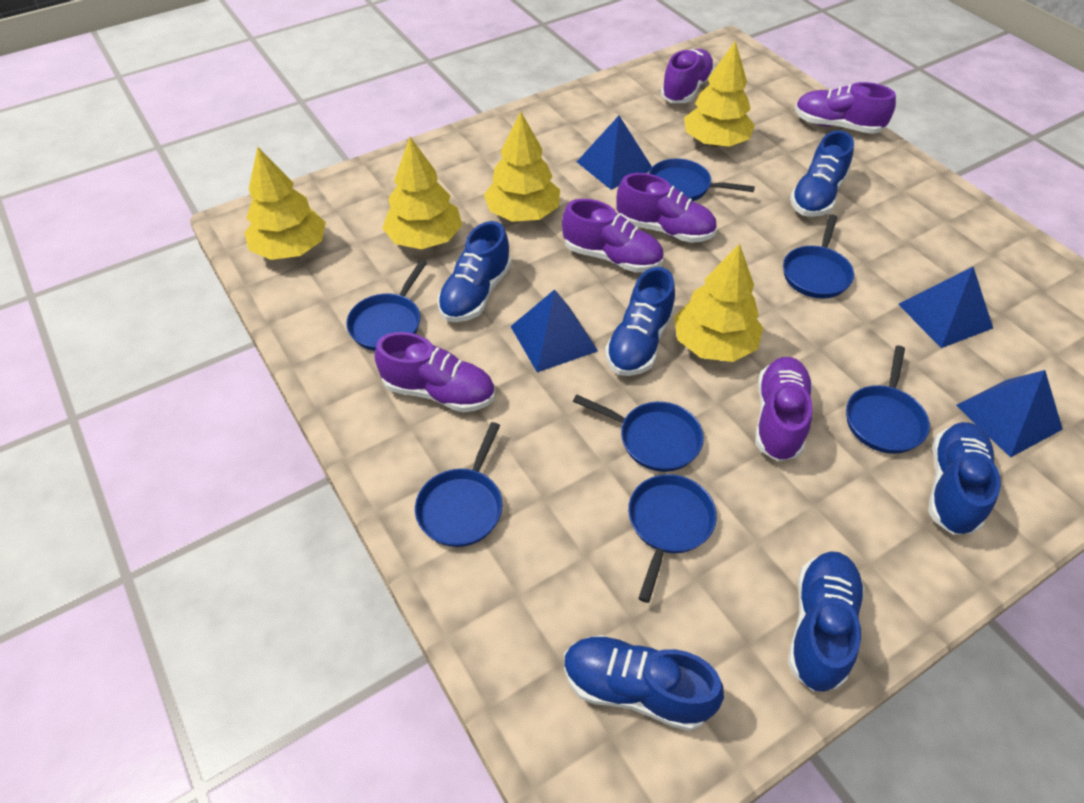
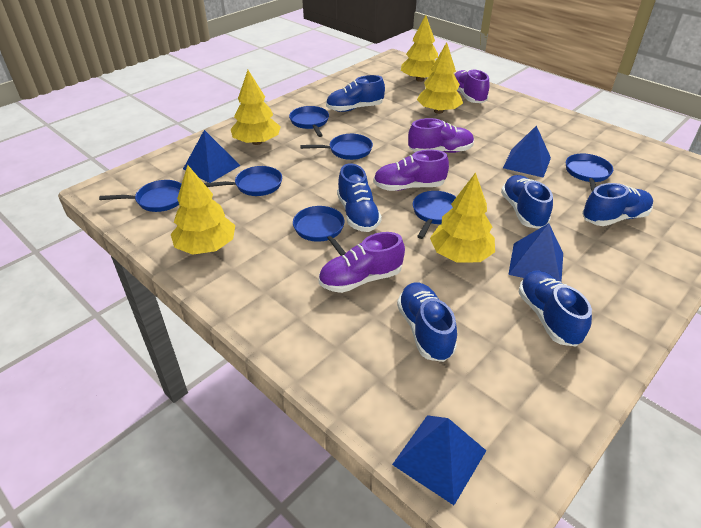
purple shoe: [374,332,495,413] [562,199,663,273] [616,173,717,243] [661,49,715,103] [755,357,812,461] [795,82,896,134] = 6 -> [319,232,405,293] [373,150,449,191] [408,118,474,153] [454,69,490,103] = 4

